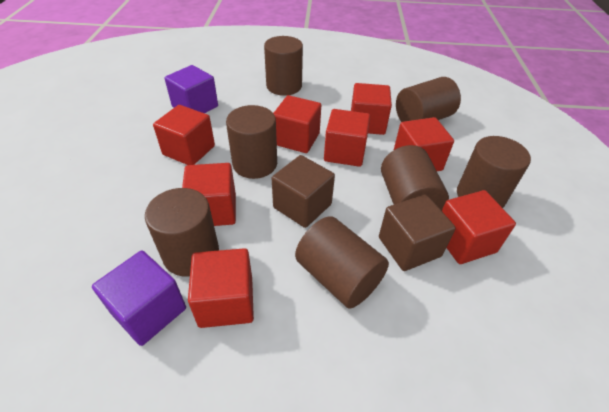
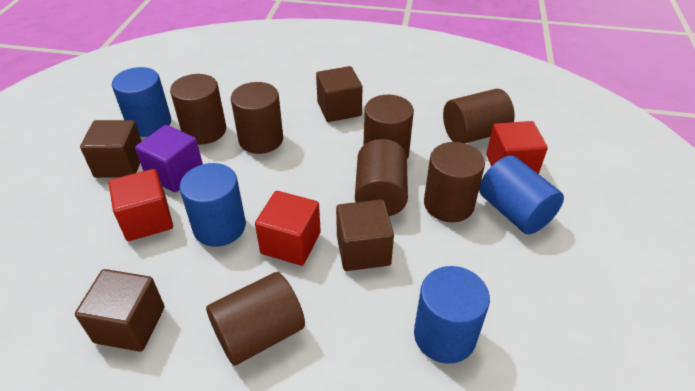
blue cylinder: none = 0 -> [112,67,171,137] [179,163,246,247] [414,266,490,364] [479,156,564,235] = 4
brown cube: [272,155,335,228] [379,194,456,271] = 2 -> [75,269,165,352] [80,120,142,178] [316,66,362,122] [336,199,394,271] = 4
purple cube: [92,250,186,346] [165,65,218,113] = 2 -> [135,125,203,192] = 1
red cube: [153,105,215,165] [182,163,236,226] [188,248,254,328] [273,95,321,153] [324,109,370,167] [351,83,392,135] [394,117,454,171] [442,190,516,264] = 8 -> [109,169,173,241] [255,191,321,266] [486,121,548,174] = 3

